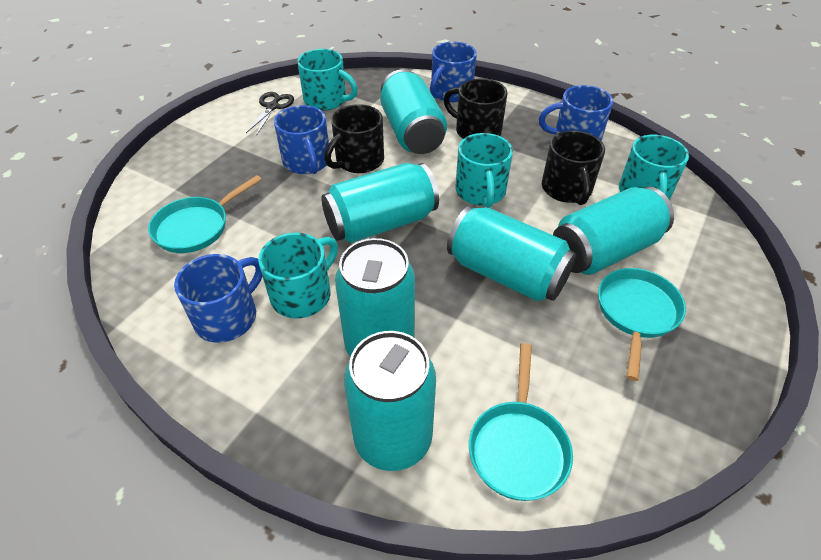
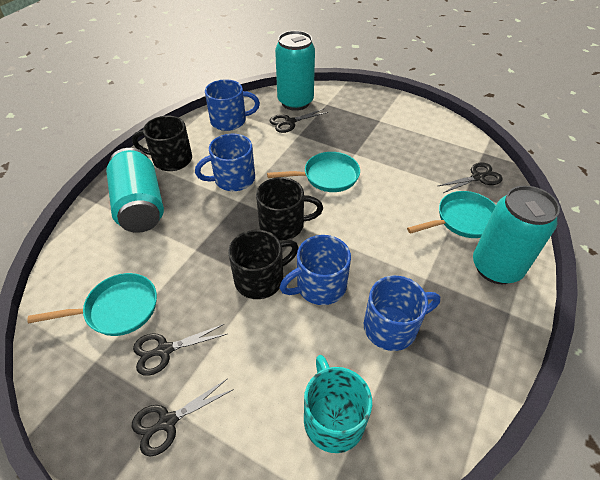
black scissors: [246,92,294,136] = 1 -> [132,378,234,457] [133,324,227,376] [270,109,328,133] [438,163,503,193] = 4
turquoise can: [321,163,439,243] [335,238,415,357] [344,331,436,471] [380,69,447,154] [447,206,576,302] [553,186,674,275] = 6 -> [106,148,164,233] [275,31,315,111] [473,186,560,284] = 3
turquoise mug: [258,233,338,319] [297,49,358,111] [456,133,513,208] [619,135,689,200] = 4 -> [304,355,372,453] = 1

